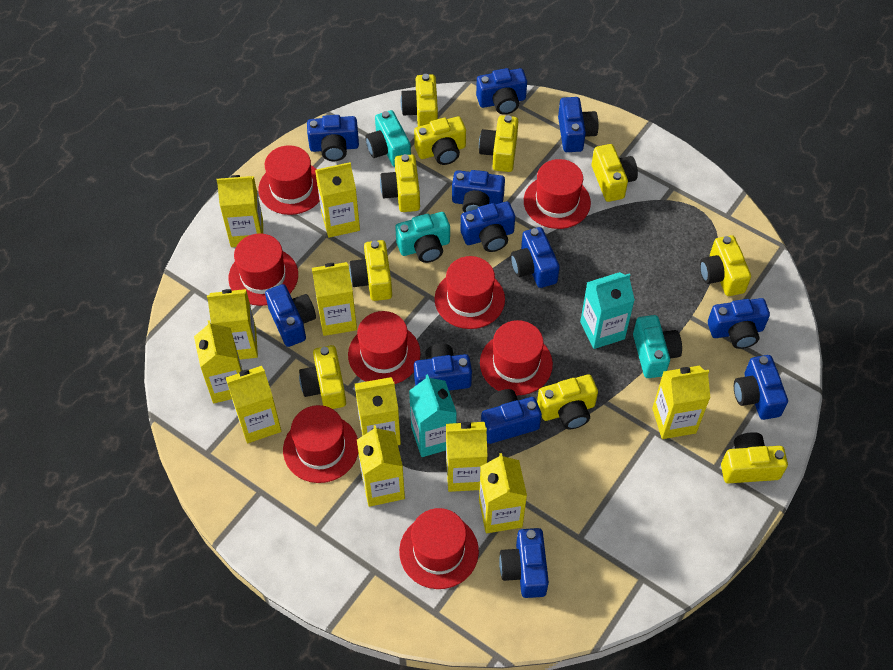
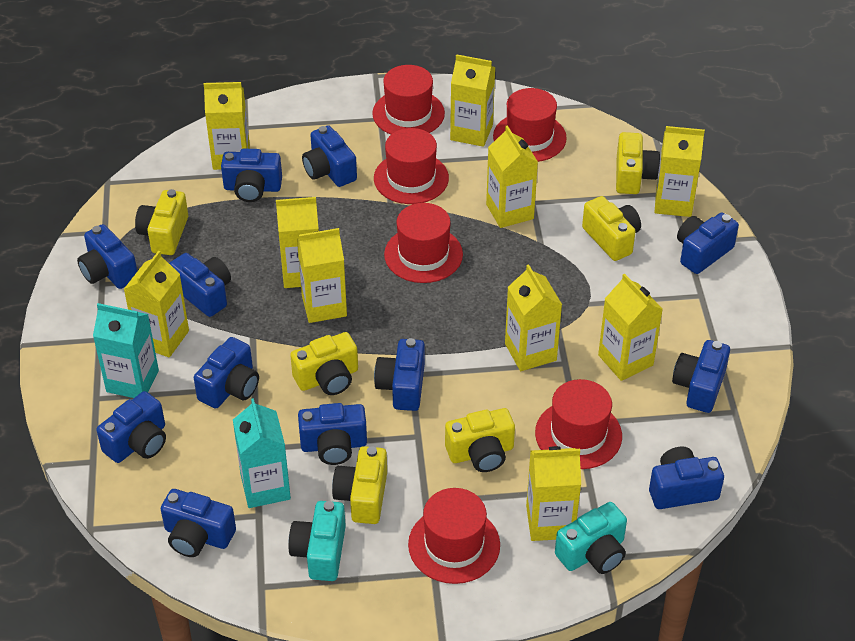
red hat: [228,233,298,306] [258,145,320,215] [283,405,358,483] [348,311,421,384] [399,508,479,589] [435,256,505,329] [480,320,553,395] [524,159,591,229] = 8 -> [372,65,445,134] [374,128,449,204] [384,203,463,283] [408,488,500,584] [493,88,567,162] [535,379,622,469] = 6
turquoise camera: [365,110,411,167] [395,212,450,263] [633,315,682,378] = 3 -> [288,501,346,581] [555,502,627,574] = 2
yellow camera: [299,345,346,409] [349,240,392,301] [380,154,420,212] [401,74,438,127] [414,116,466,165] [479,115,518,172] [537,374,598,429] [592,144,638,202] [700,235,751,296] [721,432,788,483] = 10 -> [135,189,188,255] [290,332,358,395] [332,446,387,524] [445,408,515,472] [582,196,641,261] [616,132,660,194] = 6
yellow carton: [194,320,242,404] [207,289,258,360] [216,175,263,247] [226,366,281,443] [312,262,357,336] [315,162,360,238] [355,377,401,445] [357,425,405,507] [446,422,488,492] [479,453,527,533] [652,366,710,439] = 11 -> [124,251,189,357] [204,82,250,170] [276,197,319,288] [297,228,347,323] [450,54,495,147] [486,125,538,228] [505,264,562,371] [526,446,581,541] [598,274,663,381] [655,126,705,217] = 10

